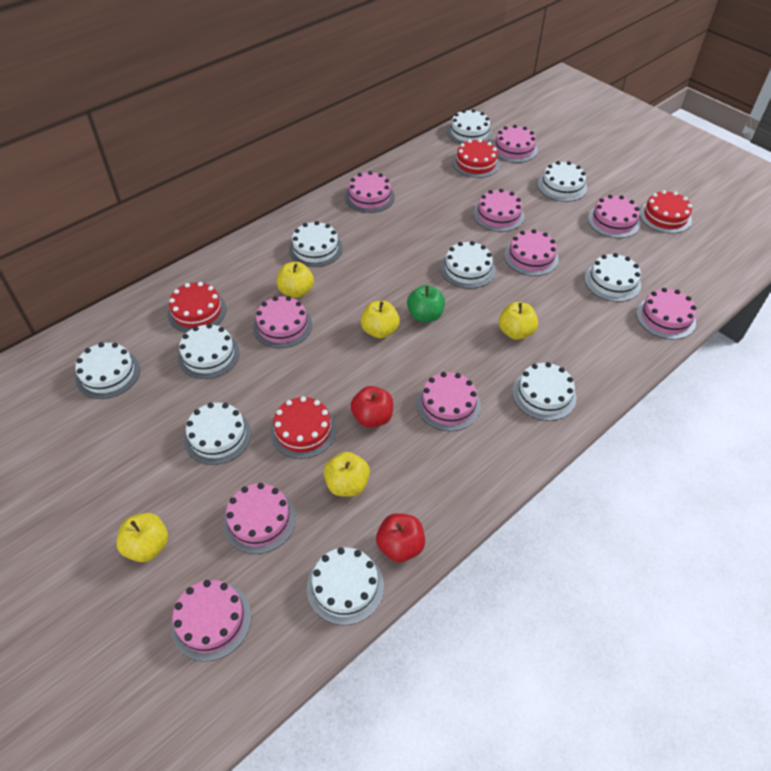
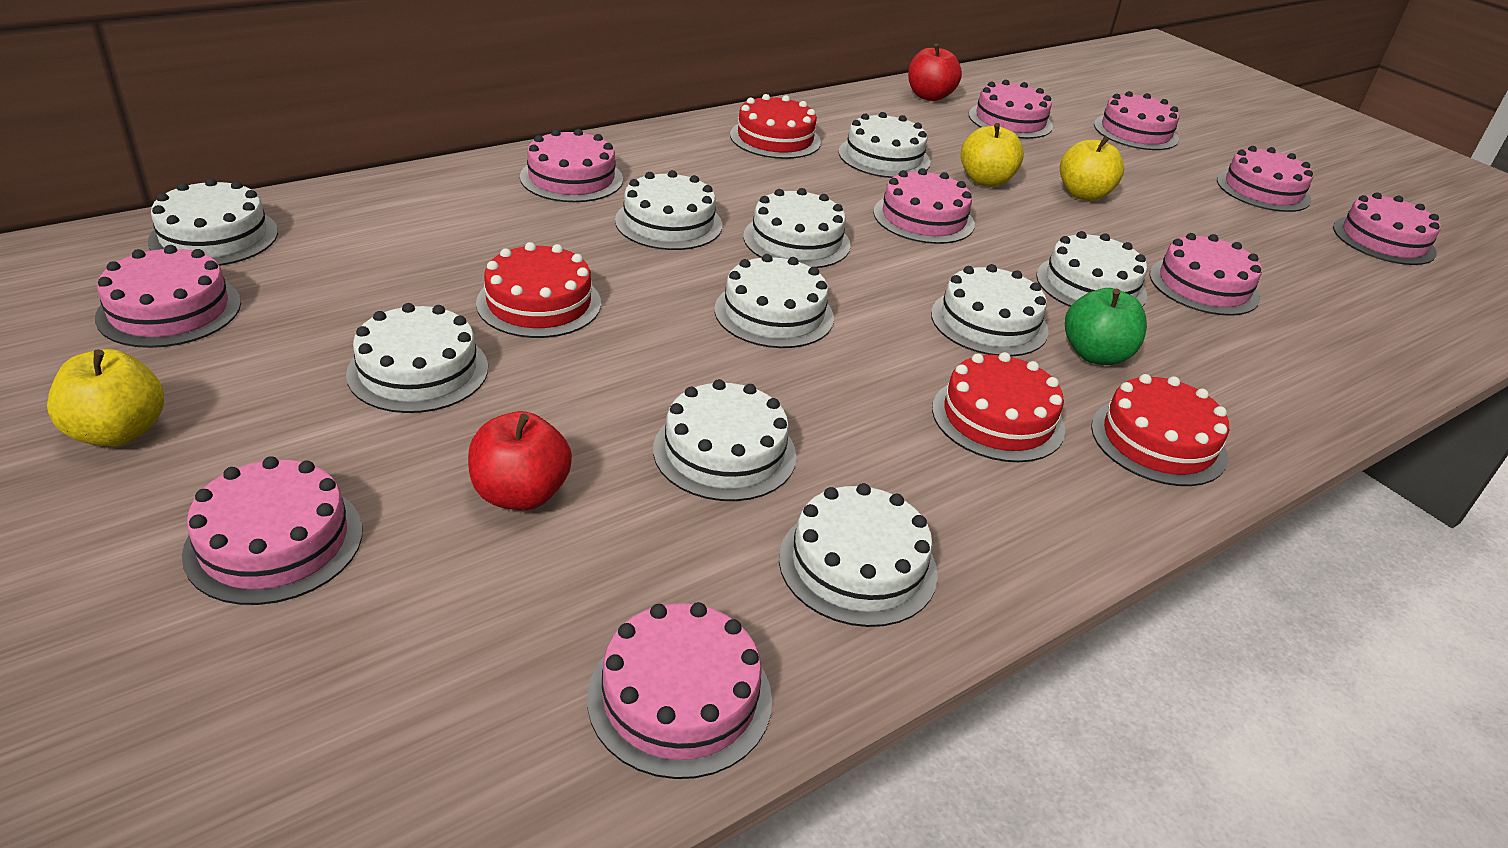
yellow apple: [116,513,168,562] [277,262,314,298] [324,452,370,497] [361,301,400,339] [499,302,538,340] = 5 -> [47,349,164,447] [961,123,1024,187] [1060,136,1124,201] = 3

